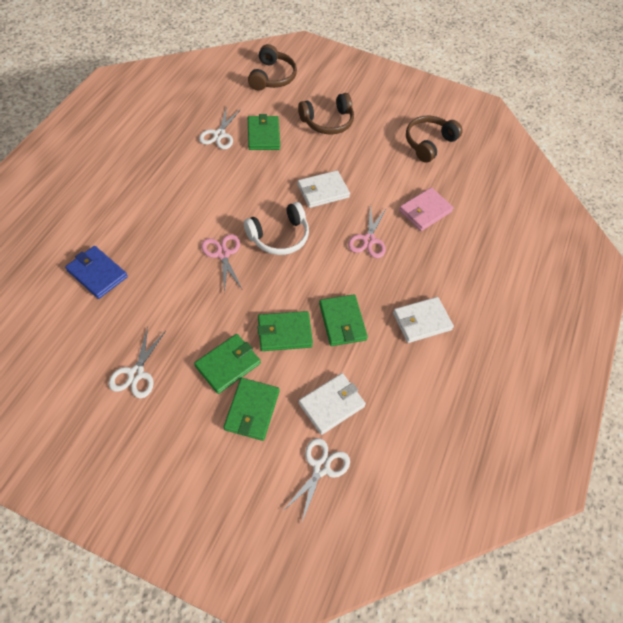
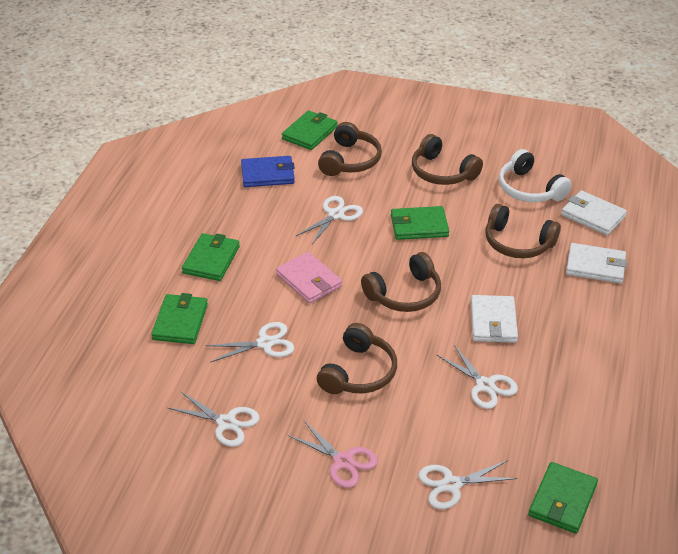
brown headphones: [248,44,297,91] [298,93,354,135] [406,115,463,163] = 3 -> [317,323,397,394] [318,122,382,176] [361,252,441,312] [412,134,483,185] [486,204,561,258] = 5
pink scissors: [201,234,242,292] [348,205,386,258] = 2 -> [288,421,378,488] = 1
white scissors: [108,326,166,398] [199,106,241,149] [283,438,350,522] = 3 -> [168,392,260,447] [205,322,294,363] [296,196,363,244] [418,460,518,509] [437,345,518,409] = 5

